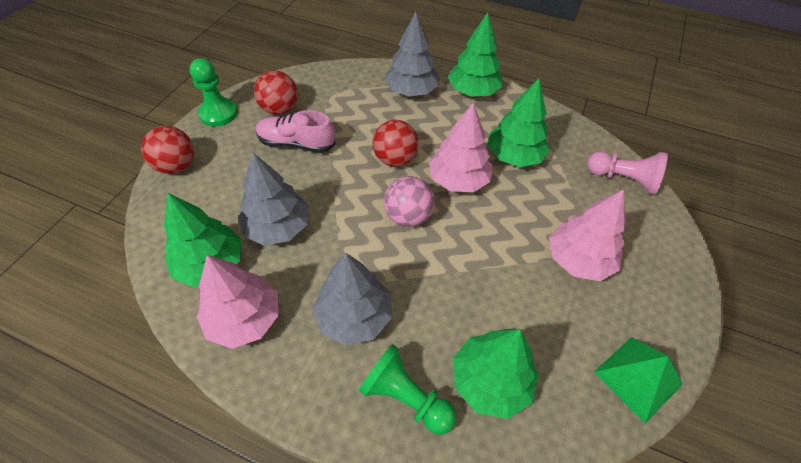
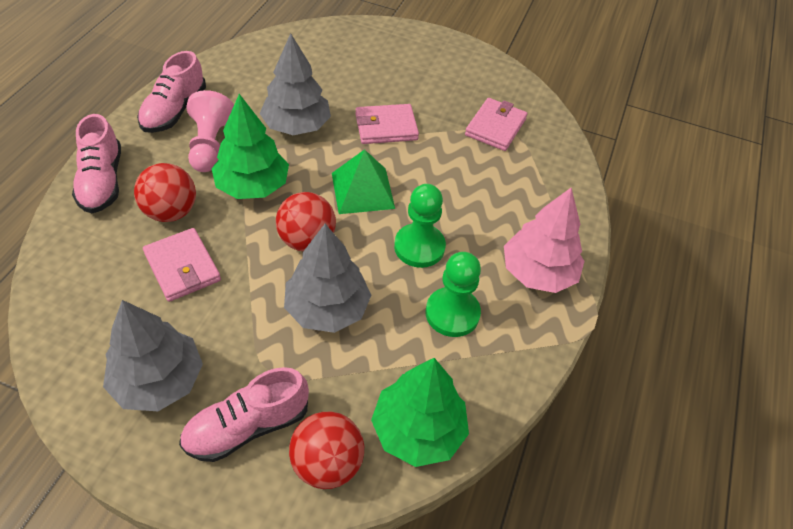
green tree: [164,193,242,287] [448,12,503,97] [453,329,539,419] [488,79,550,167] = 4 -> [211,94,289,199] [371,358,469,467] = 2
pink ball: [384,176,435,227] = 1 -> none = 0
pink shoe: [256,110,336,153] = 1 -> [72,114,121,213] [137,51,206,133] [179,367,309,462] = 3
pink tree: [197,255,279,349] [429,103,493,192] [549,189,625,281] = 3 -> [504,188,585,293] = 1
pink wallet: none = 0 -> [143,228,221,302] [355,104,419,144] [465,98,527,151] = 3

